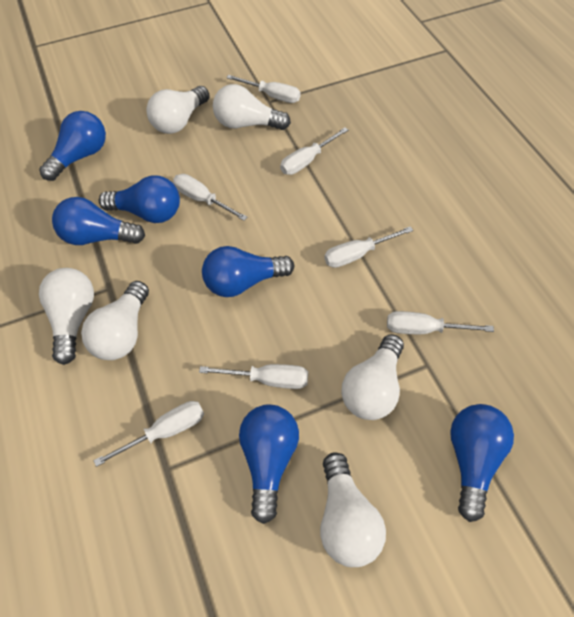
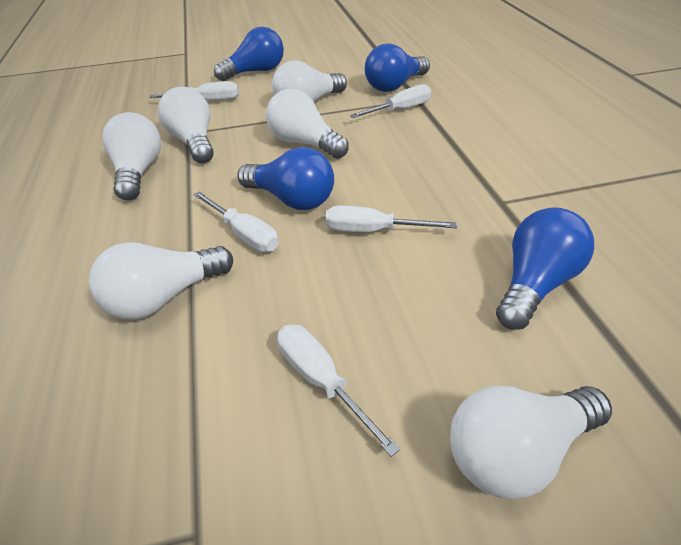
blue light bulb: [39,111,106,181] [52,197,145,245] [99,176,180,223] [202,246,294,297] [239,405,299,524] [450,404,514,522] = 6 -> [214,27,284,81] [238,147,334,210] [365,43,430,92] [496,207,594,330] = 4
white screwdriver: [93,401,204,467] [173,174,248,221] [199,364,308,389] [226,75,300,103] [280,127,348,175] [324,226,413,268] [387,311,494,334] = 7 -> [150,81,239,100] [193,191,279,252] [277,325,400,457] [325,205,457,232] [350,84,431,118] = 5

